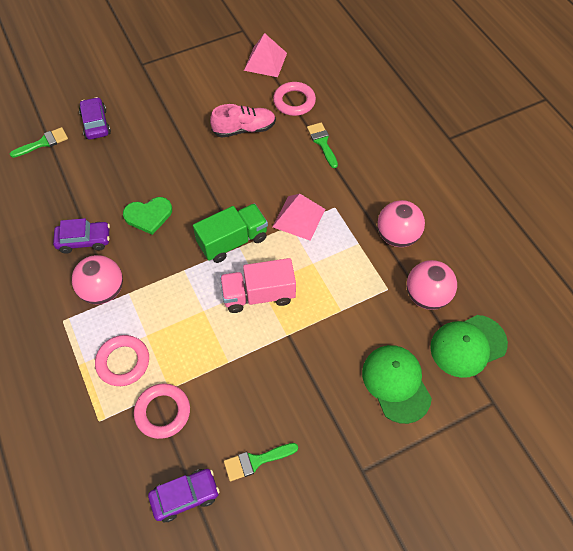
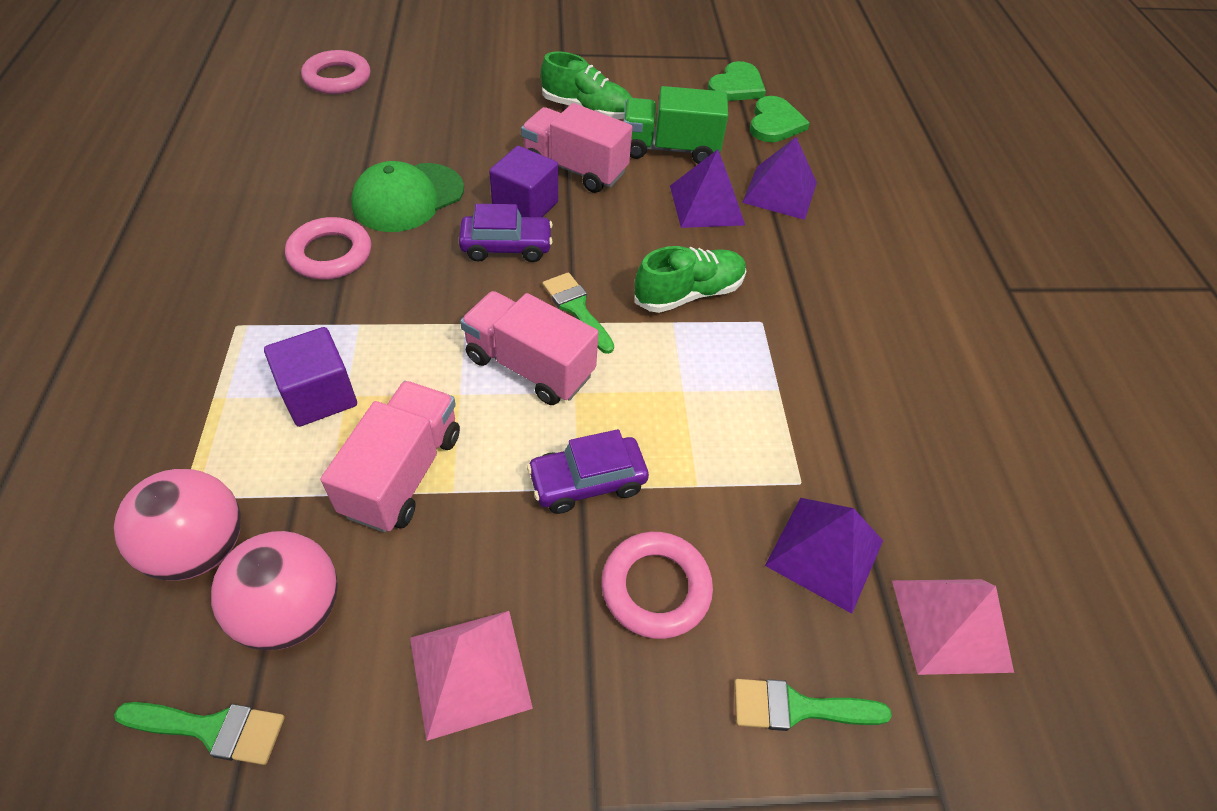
green cap: [362,345,432,424] [430,315,508,378] = 2 -> [351,161,464,232] = 1
green heart: [123,197,172,235] = 1 -> [708,61,766,101] [750,96,810,142] = 2
green shoe: none = 0 -> [541,51,632,119] [634,246,746,313] = 2
pink ball: [72,255,123,305] [377,200,425,247] [407,260,457,310] = 3 -> [114,469,241,581] [211,531,338,650] = 2
pink shoe: [210,104,276,137] = 1 -> none = 0
pink truck: [220,258,296,313] = 1 -> [321,381,460,533] [460,291,599,405] [521,103,633,193] = 3
purple car: [53,218,110,253] [79,97,111,140] [148,469,219,522] = 3 -> [459,204,553,262] [527,429,649,514] = 2
purple cube: none = 0 -> [264,327,357,427] [489,146,558,217] = 2
purple pyramid: none = 0 -> [670,149,745,228] [742,137,817,220] [765,498,883,614] = 3

